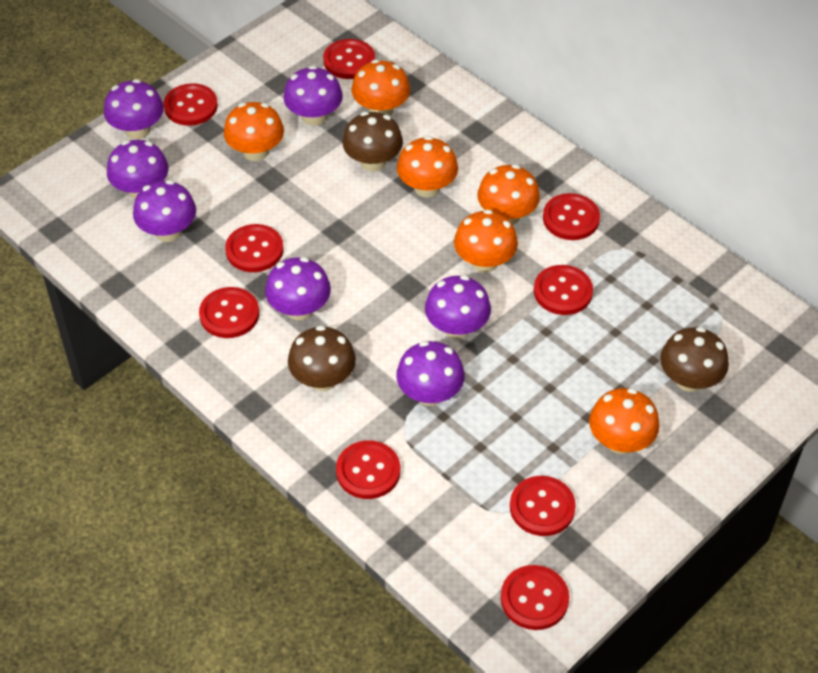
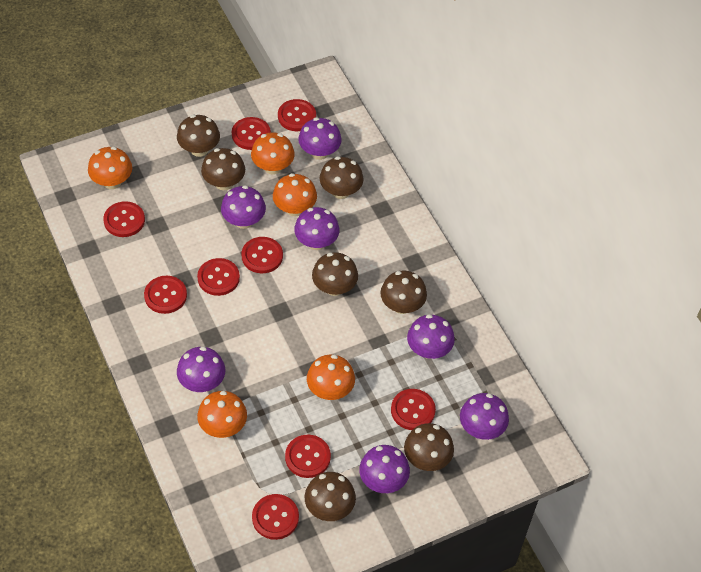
brown mushroom: [288,325,356,391] [342,112,403,172] [660,327,729,392] = 3 -> [177,115,220,157] [201,148,245,190] [305,472,356,521] [312,252,358,296] [320,156,364,199] [380,271,427,314] [404,423,454,471] = 7
orange mushroom: [224,102,284,161] [351,59,410,116] [397,136,458,198] [454,209,518,273] [477,164,540,225] [589,388,660,454] = 6 -> [88,147,132,189] [197,391,247,438] [251,133,294,175] [273,173,317,217] [307,354,355,400] = 5

